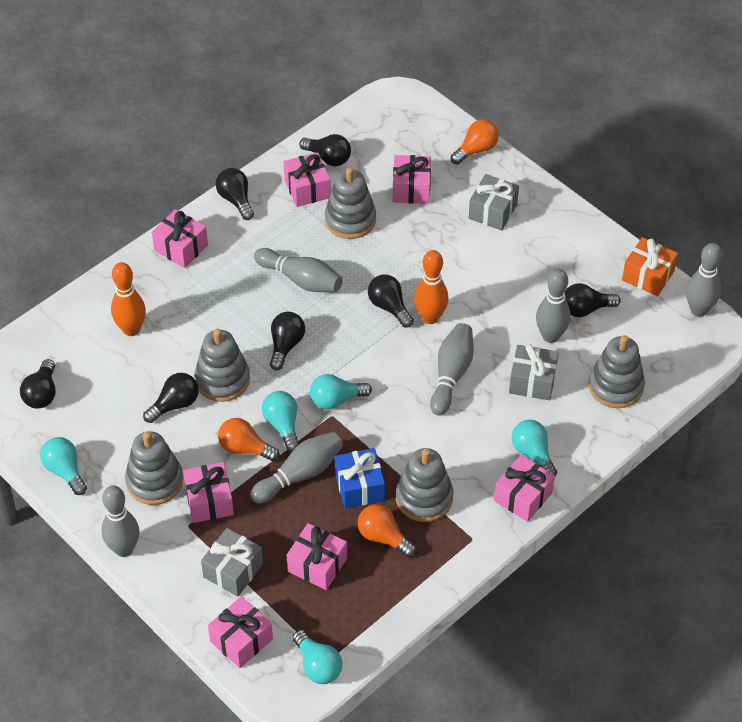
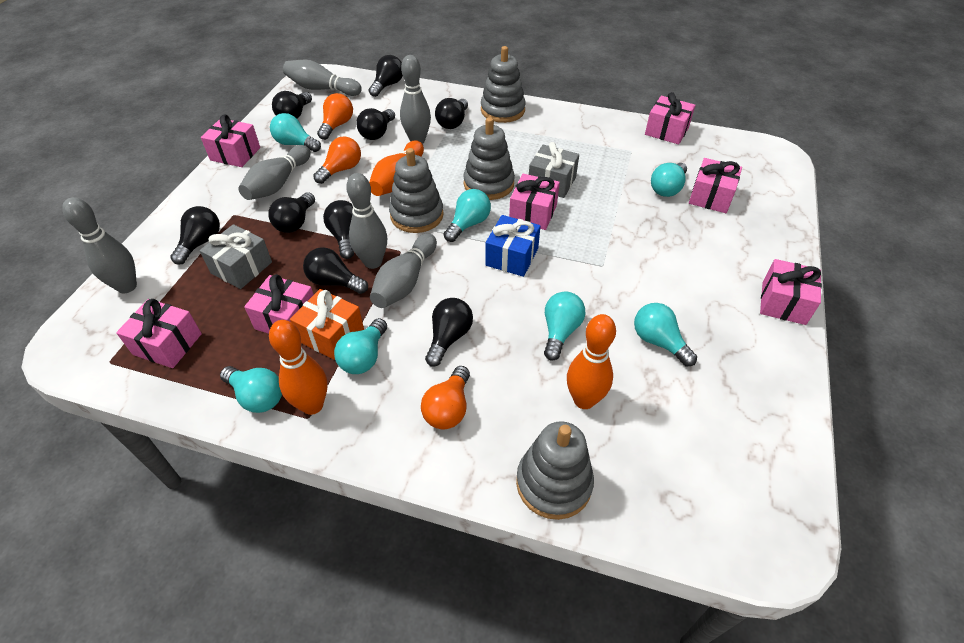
black light bulb: [20,359,56,409] [143,373,199,423] [216,168,254,220] [270,312,305,370] [299,134,351,166] [368,275,414,328] [565,283,621,317] = 7 -> [170,206,220,265] [268,192,315,233] [272,91,312,119] [303,247,368,294] [323,200,354,259] [356,108,395,140] [369,55,403,97] [425,298,473,367] [435,98,468,129] = 9
grey gift: [201,528,263,597] [469,174,519,231] [509,344,559,400] = 3 -> [200,224,272,289] [529,142,579,198] = 2
grey stacking toy: [125,431,183,505] [194,329,250,402] [325,167,376,239] [396,448,453,522] [589,335,645,408] = 5 -> [389,148,444,233] [463,117,515,200] [481,46,526,123] [516,421,594,520] = 4
orange bowling pin: [111,262,146,336] [414,250,449,324] = 2 -> [269,320,328,415] [369,140,424,196] [567,314,616,409] = 3
turquoise light bulb: [40,437,87,495] [262,391,299,452] [292,630,342,684] [310,374,372,409] [512,420,557,477] = 5 -> [220,366,282,413] [270,113,321,152] [334,318,387,374] [444,189,491,242] [544,291,586,361] [634,303,697,366] [651,163,687,197] = 7

